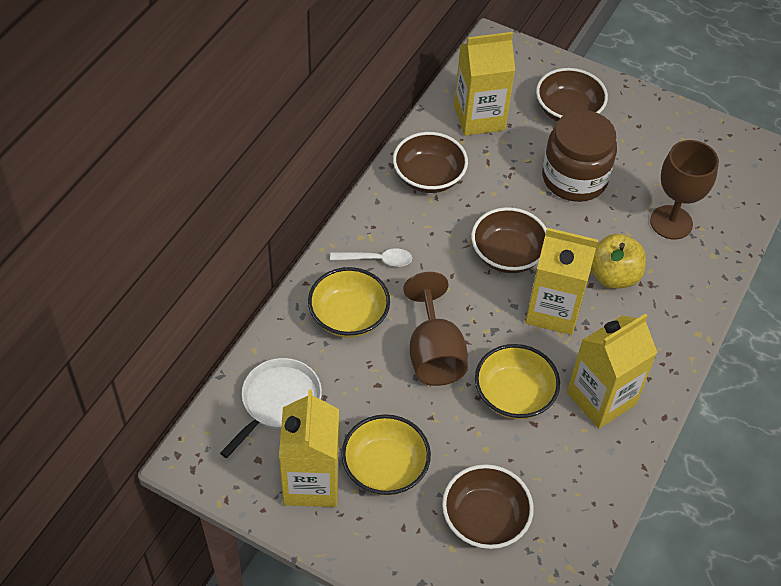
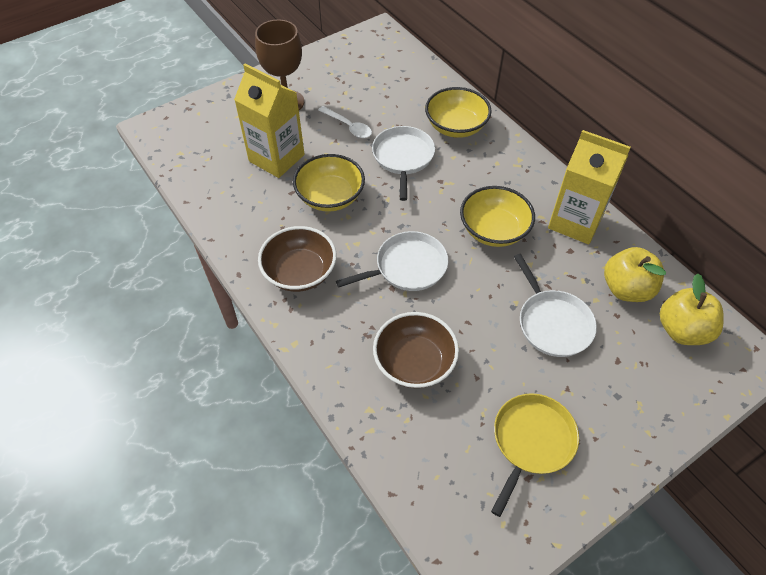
brown bowl: [393,132,468,193] [442,464,534,549] [471,207,547,273] [536,68,608,122] = 4 -> [258,226,337,292] [373,312,459,388] = 2
brown goblet: [403,272,468,386] [650,140,719,240] = 2 -> [255,19,304,110] = 1
brown jar: [542,110,617,202] = 1 -> none = 0
white pan: [220,358,322,458] = 1 -> [336,231,448,291] [372,126,435,201] [514,254,597,357] = 3
yellow apple: [591,234,646,289] = 1 -> [604,247,666,302] [660,273,724,345] = 2
yellow carton: [279,390,339,507] [454,32,515,136] [525,228,598,335] [567,313,658,428] = 4 -> [234,64,305,178] [548,130,631,244] = 2
yellow pan: none = 0 -> [491,393,579,517] = 1

